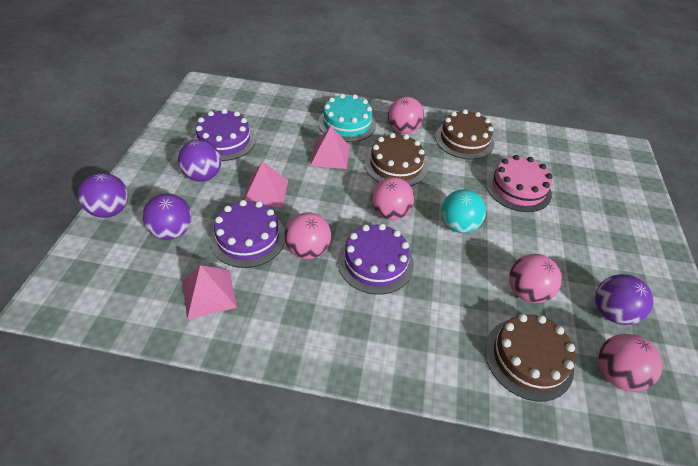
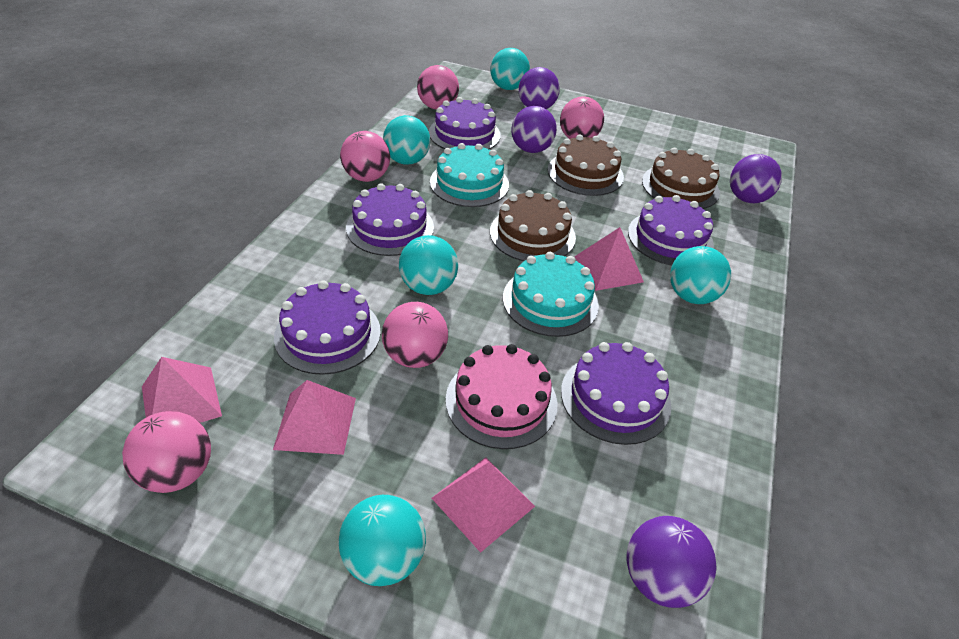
pink pyramid: [183,265,237,320] [244,162,288,208] [310,126,350,169] = 3 -> [142,357,222,423] [273,380,356,455] [432,457,535,553] [574,227,644,291] = 4
purple cake: [193,109,256,161] [210,200,285,268] [338,224,414,295] = 3 -> [274,280,381,375] [346,183,434,256] [429,97,501,149] [561,342,671,445] [628,195,714,265] = 5
turquoise ball: [441,189,486,233] = 1 -> [338,495,426,586] [383,115,430,165] [399,235,458,295] [490,48,530,90] [670,246,731,304] = 5
turquoise cake: [318,94,376,142] = 1 -> [430,143,509,207] [503,252,599,337] = 2

